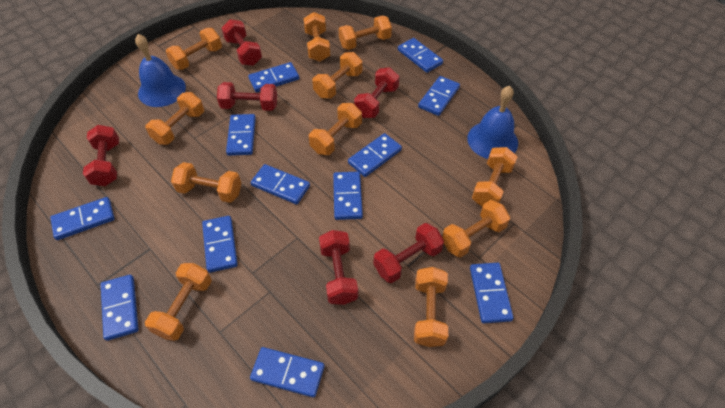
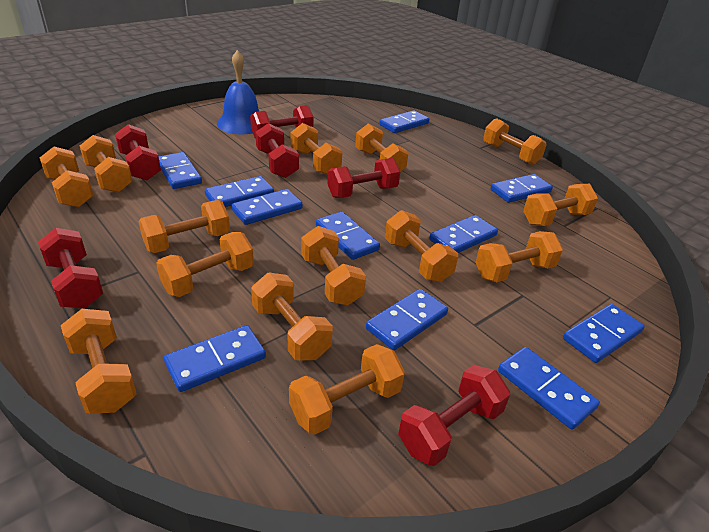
blue bell: [135,34,186,107] [467,86,518,159] = 2 -> [217,50,259,134] = 1
blue domino: [50,197,115,240] [101,275,139,341] [202,216,238,273] [226,114,256,156] [248,62,299,92] [250,347,325,397] [251,164,310,204] [333,172,363,220] [348,133,402,177] [398,38,443,73] [418,76,460,116] [470,263,514,323] = 12 -> [159,152,202,189] [164,325,266,392] [205,176,274,207] [231,189,303,225] [316,211,380,260] [366,289,448,350] [379,110,430,133] [429,215,498,253] [491,174,553,203] [498,347,600,430] [563,304,645,363] = 11
orange dumbbell: [145,92,204,145] [145,263,212,341] [166,28,222,70] [171,162,241,203] [304,12,330,62] [309,103,362,155] [312,52,362,99] [339,16,392,50] [414,267,448,347] [442,200,510,258] [472,147,517,207] = 11 -> [40,147,94,207] [61,309,137,414] [80,135,132,193] [139,200,230,253] [156,232,254,297] [251,272,333,360] [289,344,405,435] [291,123,343,175] [301,226,366,305] [355,124,409,172] [385,210,458,282] [475,231,563,282] [483,118,547,165] [523,184,598,226] = 14

